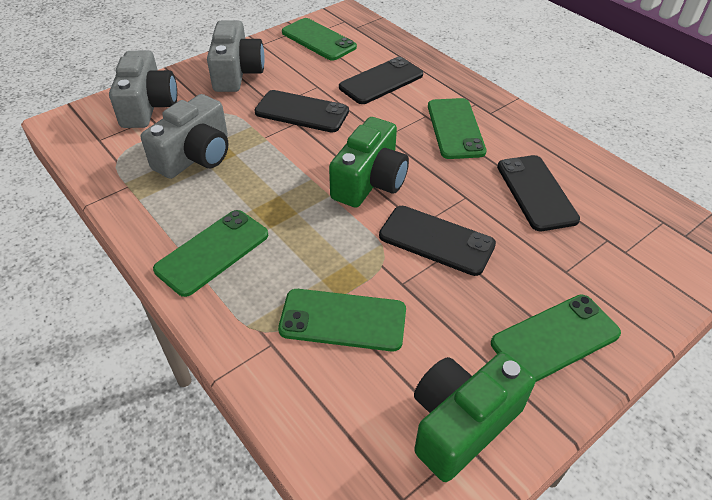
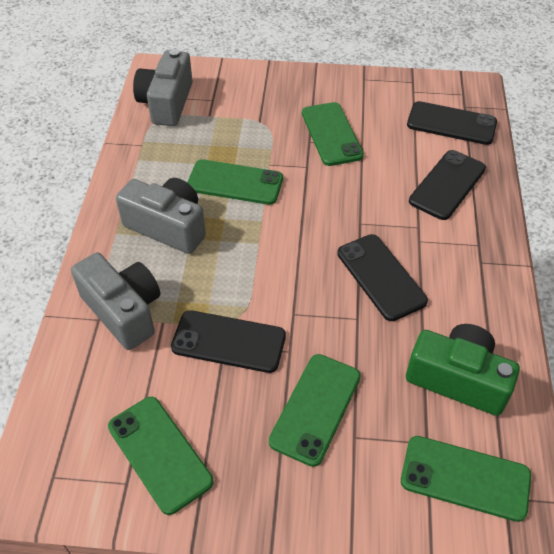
green camera: [329,117,409,208] [414,352,536,482] = 2 -> [406,324,520,416] = 1

